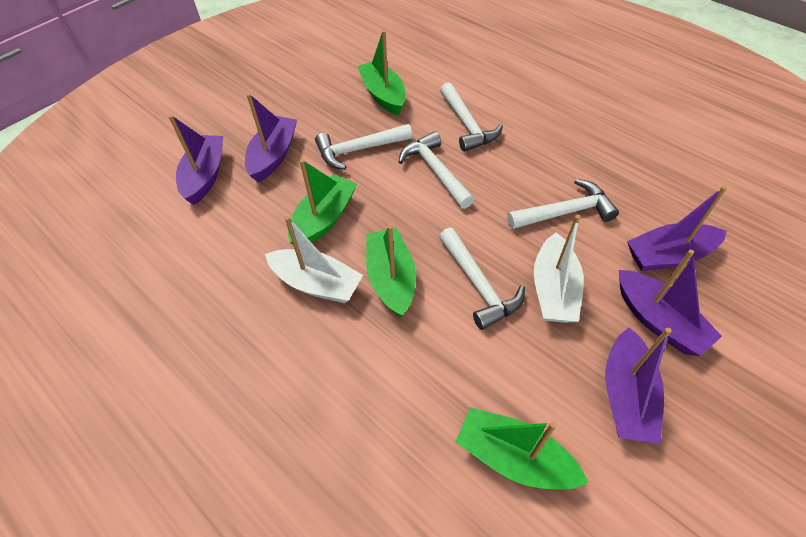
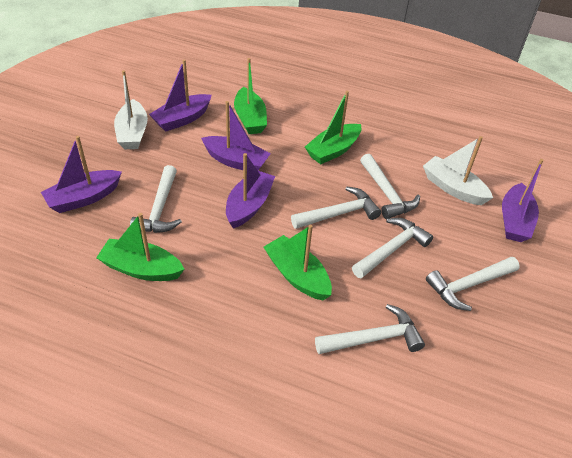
white hammer: [315,124,412,170] [399,131,474,209] [439,227,525,330] [440,83,503,152] [507,179,619,229] = 5 -> [130,165,182,233] [291,186,381,229] [315,304,425,354] [352,218,433,278] [360,154,420,219] [426,256,520,311] = 6

